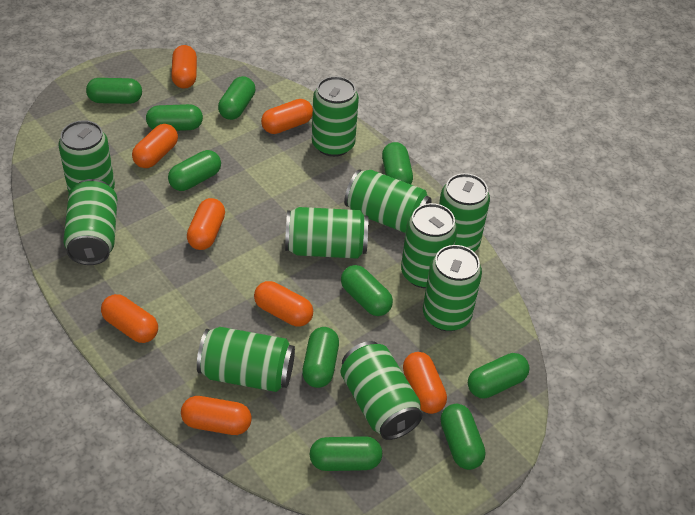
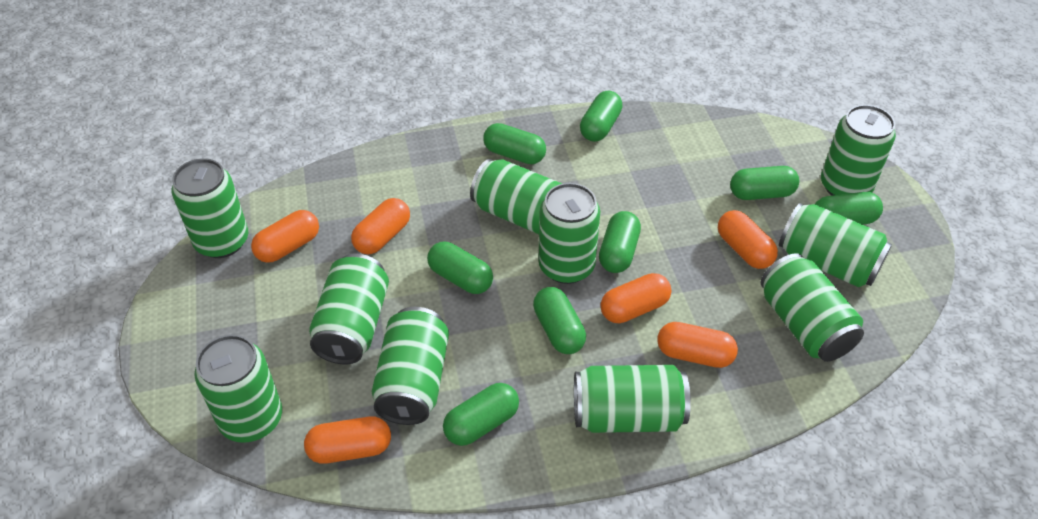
green capsule: [86,78,142,104] [146,104,203,131] [168,150,221,191] [218,76,255,120] [302,327,339,388] [310,436,382,471] [341,265,393,316] [382,142,413,184] [441,404,485,470] [468,353,530,399] = 10 -> [427,242,493,294] [443,383,519,446] [483,123,546,164] [533,287,586,354] [580,91,623,142] [599,211,641,273] [730,166,799,200] [815,192,883,225] = 8
orange capsule: [101,294,158,343] [132,124,178,168] [171,45,197,89] [181,396,252,435] [187,198,225,250] [254,281,313,326] [261,99,313,134] [403,352,447,414] = 8 -> [251,210,319,263] [304,416,391,464] [351,198,410,255] [601,273,671,323] [657,322,738,368] [718,210,778,269] = 6

